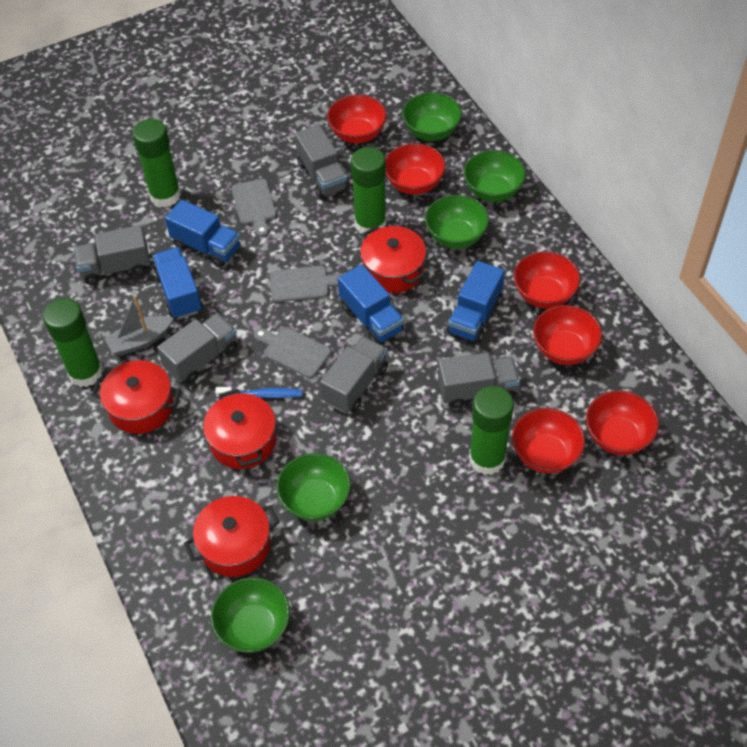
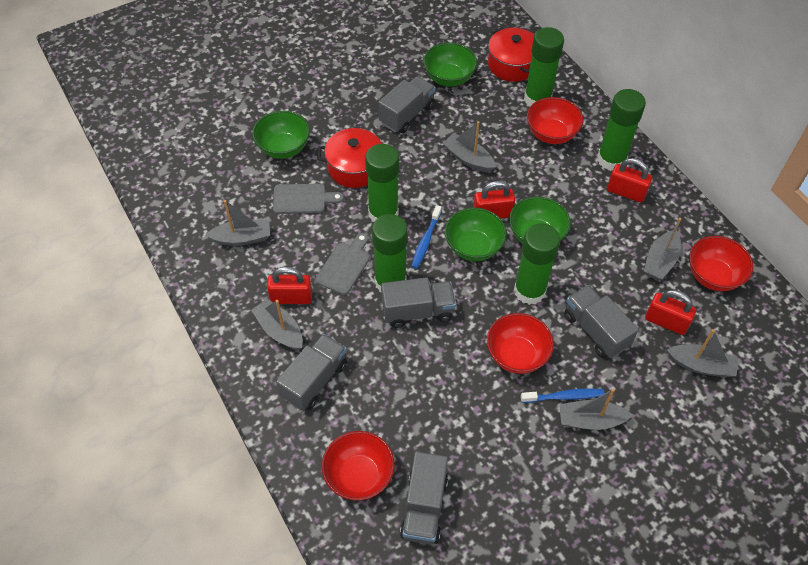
blue toothbrush: [215,387,302,398] = 1 -> [411,205,442,269] [521,388,605,403] = 2
blue truck: [153,247,203,319] [165,200,241,267] [338,264,404,344] [447,261,505,343] = 4 -> none = 0
green bowl: [211,577,290,653] [276,453,351,521] [402,92,462,141] [425,195,489,249] [464,150,526,202] = 5 -> [253,111,310,159] [423,43,477,87] [445,208,507,261] [509,197,571,244] = 4
green glue stick: [43,298,103,387] [132,119,181,207] [351,147,387,235] [469,386,514,475] = 4 -> [365,144,399,222] [372,214,408,292] [514,223,560,305] [524,27,564,106] [597,89,646,170] = 5
grey boat: [104,295,173,356] = 1 -> [206,200,270,246] [251,299,303,350] [443,121,496,172] [559,389,633,430] [644,218,681,280] [667,329,738,377] = 6
grey cutting board: [231,179,276,237] [254,327,331,378] [270,266,343,302] = 3 -> [273,184,344,214] [315,233,370,295] = 2
red bowl: [327,95,387,143] [386,143,446,195] [512,408,585,473] [514,251,580,309] [533,305,602,365] [586,391,659,455] = 6 -> [322,431,395,501] [487,313,554,374] [527,97,584,144] [689,236,754,291] = 4
red padlock: none = 0 -> [267,267,312,304] [473,181,515,218] [607,158,652,202] [645,290,696,335] = 4
red pot: [92,360,181,434] [184,496,279,577] [203,389,276,469] [360,225,426,293] = 4 -> [317,128,382,188] [488,27,535,82] = 2

